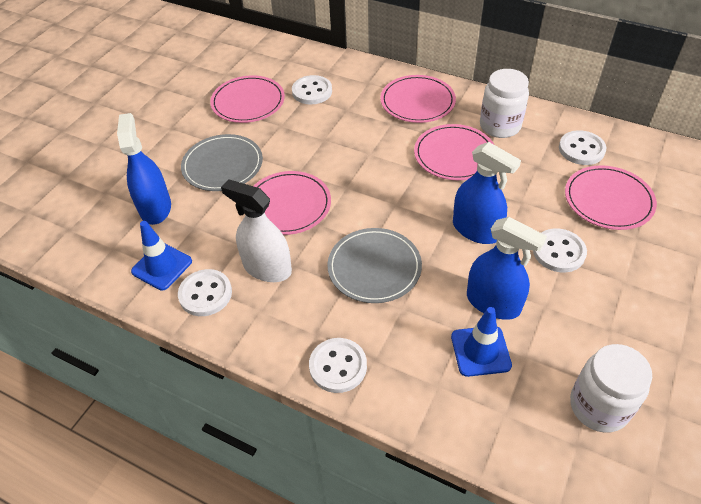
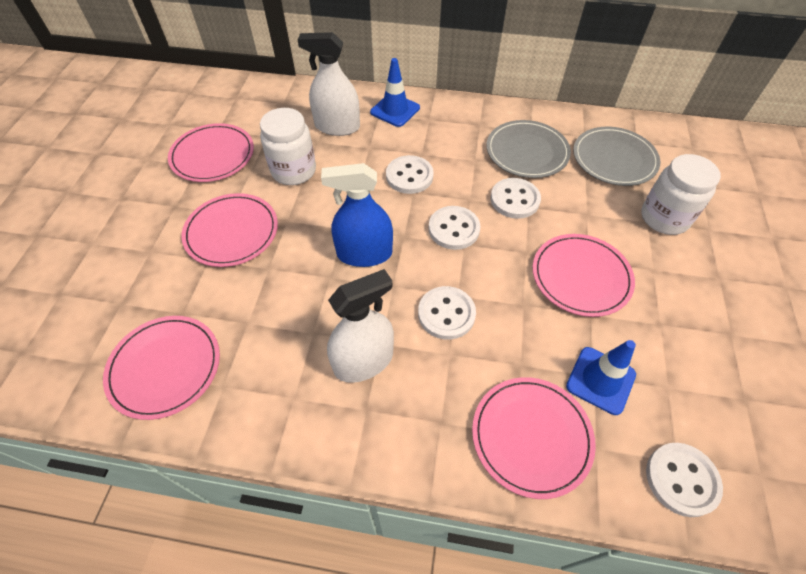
blue spray bottle: [117,113,171,225] [453,142,521,244] [467,217,547,320] = 3 -> [321,163,393,267] = 1
white spray bottle: [221,179,292,282] = 1 -> [297,32,360,136] [327,269,394,383] = 2

